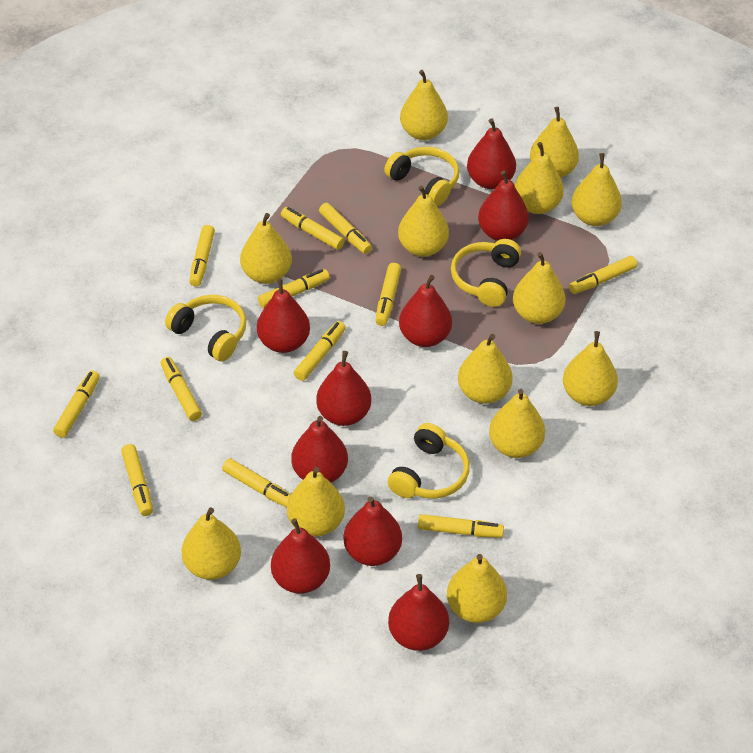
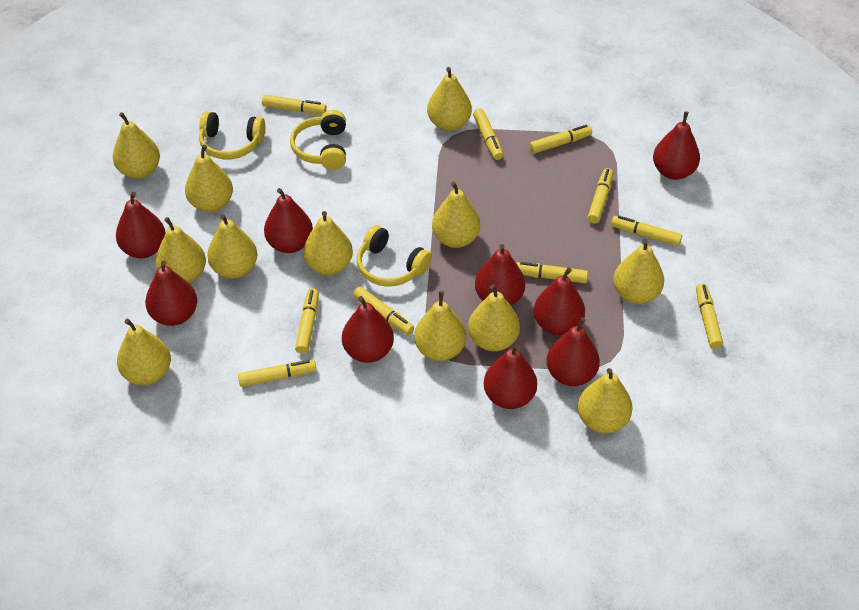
yellow headphones: [165,295,246,362] [384,147,459,206] [388,423,470,499] [451,239,521,307] = 4 -> [199,111,265,159] [290,110,346,170] [357,225,432,287] = 3
yellow marker: [53,370,100,438] [121,444,153,516] [161,357,202,421] [189,225,215,287] [222,458,291,508] [258,269,330,308] [281,207,345,250] [294,321,346,381] [319,203,372,254] [375,263,401,326] [418,514,504,538] [569,256,637,294] = 12 -> [238,360,316,387] [262,95,327,114] [295,288,319,354] [353,287,414,335] [473,108,503,160] [516,262,588,283] [529,125,592,154] [588,168,613,223] [611,216,682,246] [696,283,723,349] = 10
yellow pear: [182,508,241,580] [240,213,292,284] [287,467,345,537] [398,185,449,257] [400,70,448,140] [447,554,507,623] [458,334,512,404] [489,389,545,458] [513,252,565,324] [515,142,564,214] [530,107,579,178] [563,331,618,406] [571,153,622,226] = 13 -> [113,112,160,179] [117,319,171,385] [155,217,206,283] [185,145,233,212] [207,214,257,278] [303,211,353,275] [414,291,466,361] [427,67,472,131] [432,182,480,248] [468,284,520,351] [577,368,633,433] [613,239,664,304] = 12

